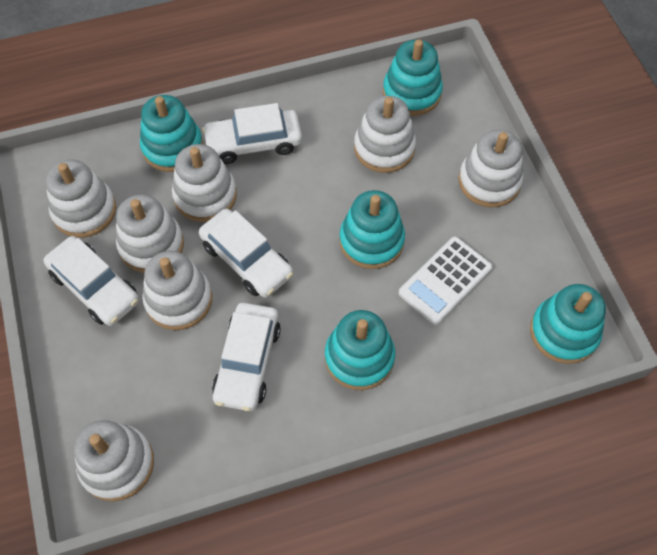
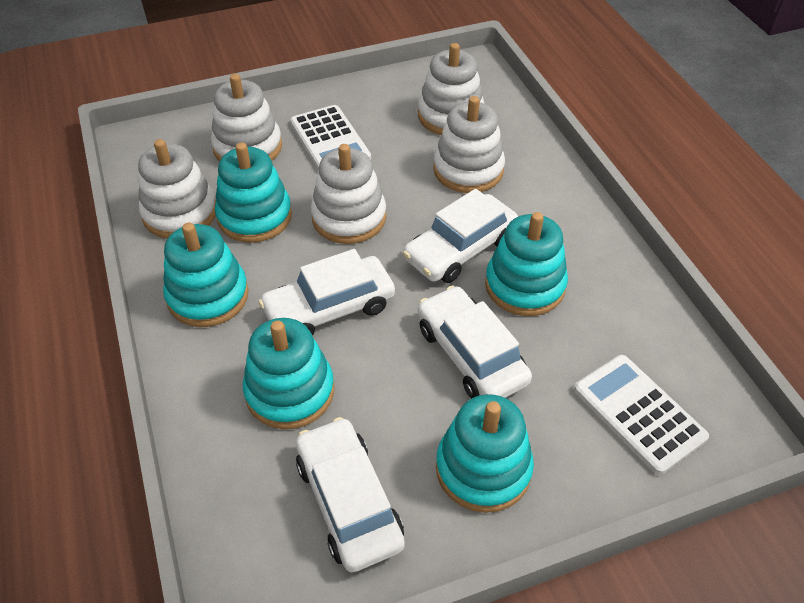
white calculator: [399,237,493,325] = 1 -> [290,105,371,169] [574,355,709,475] = 2
white stacking toy: [46,159,116,238] [74,420,154,501] [116,194,184,273] [142,251,212,330] [172,144,237,222] [354,96,416,173] [458,130,523,207] = 7 -> [138,139,216,239] [211,74,282,161] [311,144,386,244] [418,43,485,135] [433,96,505,193] = 5

